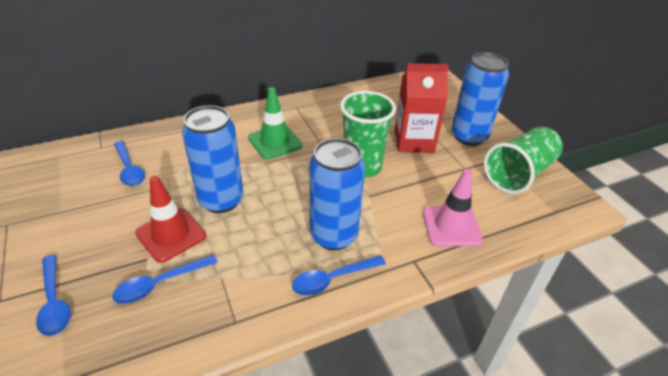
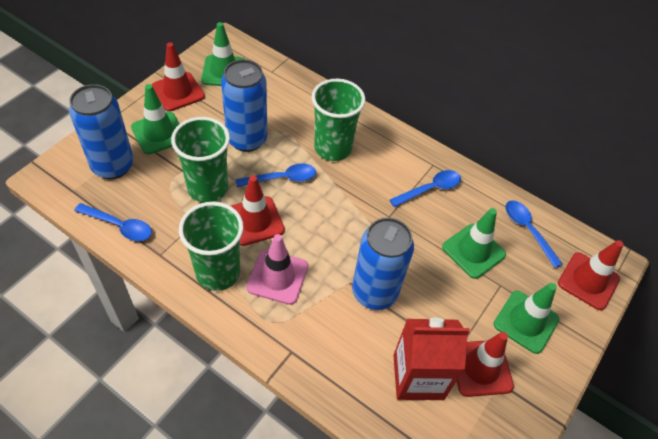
green cup: [340,91,396,178] [484,126,563,194] = 2 -> [171,117,230,203] [179,202,244,291] [312,79,365,161] = 3
green traffic cone: [248,87,302,159] = 1 -> [131,84,180,154] [201,22,245,86] [442,208,506,279] [494,283,560,354] = 4
red traffic cone: [135,175,206,263] = 1 -> [152,42,205,111] [231,176,285,246] [457,332,514,397] [558,240,624,310] = 4

